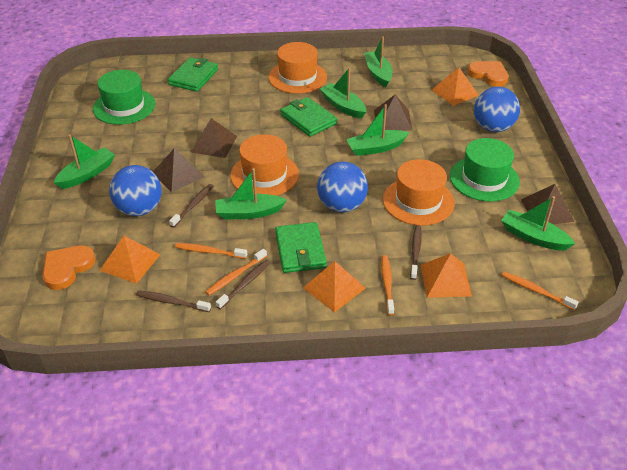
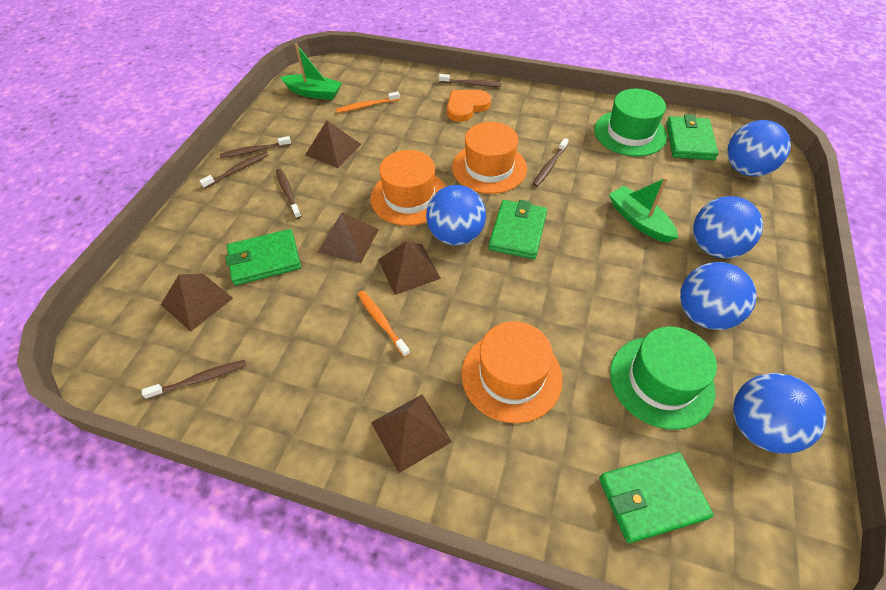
blue ball: [109,165,162,216] [317,162,368,213] [474,87,520,132] = 3 -> [426,185,486,245] [680,262,757,330] [693,196,763,258] [727,120,791,177] [733,373,827,454] = 5
brown pyramid: [153,149,205,192] [191,118,237,158] [374,95,413,131] [521,184,575,224] = 4 -> [161,274,233,332] [305,120,362,168] [317,212,379,263] [371,394,452,473] [378,241,441,295] = 5
brown toothbrush: [136,290,211,312] [169,184,214,228] [216,260,271,309] [410,225,422,280] = 4 -> [142,360,246,399] [199,151,268,189] [220,136,291,158] [276,168,302,219] [439,74,502,87] [533,138,569,187] = 6
green boat: [53,134,115,189] [215,168,287,219] [320,68,366,119] [346,104,409,156] [364,36,392,87] [501,196,575,250] = 6 -> [280,43,342,100] [609,177,678,243] = 2
green wallet: [168,57,218,92] [275,222,327,273] [280,97,337,137] = 3 -> [226,229,301,285] [488,200,547,259] [599,452,714,543] [666,115,719,160] = 4
orange heart: [42,246,96,290] [467,61,509,87] = 2 -> [447,90,491,122] = 1
orange pyramid: [99,236,161,284] [303,261,366,312] [421,253,472,298] [432,67,479,106] = 4 -> none = 0
orange toothbrush: [175,243,247,259] [205,249,267,295] [381,255,394,315] [502,272,579,310] = 4 -> [336,91,400,113] [358,291,410,357] = 2

